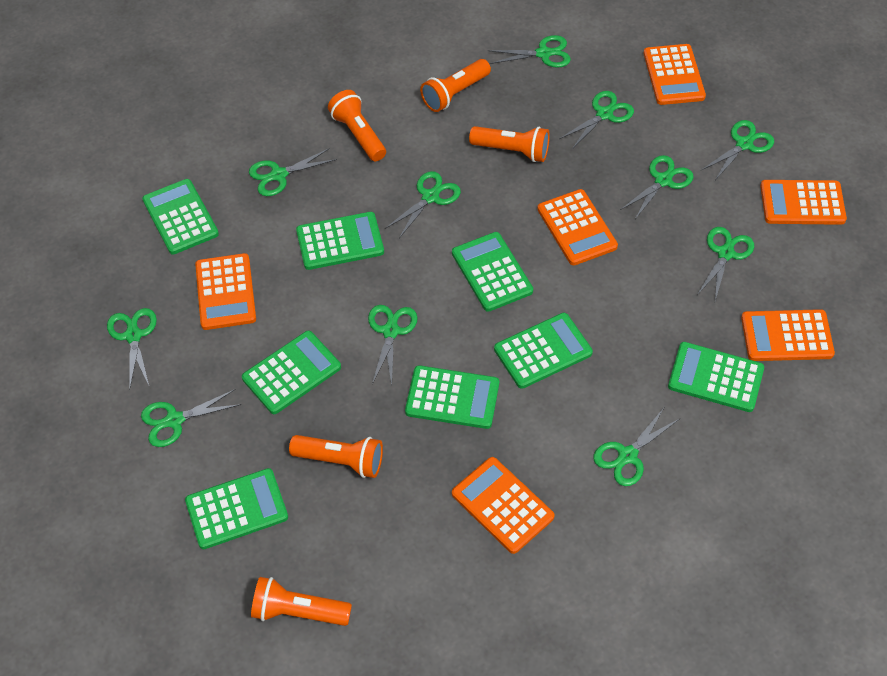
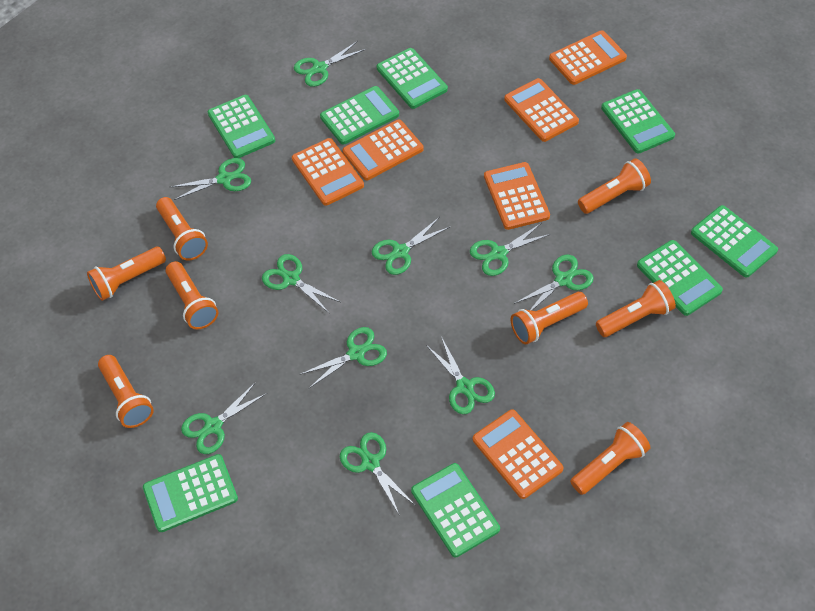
green scissors: [107,308,157,391] [141,389,241,447] [249,148,337,196] [368,305,418,385] [385,171,461,238] [488,35,571,68] [559,91,634,149] [593,408,679,486] [620,155,694,219] [697,227,754,301] [702,120,774,180] = 11 -> [171,158,251,200] [181,382,267,454] [262,254,340,314] [294,41,366,87] [301,327,387,388] [340,432,415,516] [372,218,450,275] [426,336,495,414] [470,223,551,276] [514,255,594,311] = 10
orange flashlight: [251,577,352,626] [289,435,383,478] [328,90,386,161] [420,59,491,112] [469,126,550,162] = 5 -> [87,247,166,301] [98,355,154,428] [156,197,208,261] [166,261,219,329] [511,292,588,345] [570,422,650,495] [578,158,651,214] [596,280,676,337] = 8

